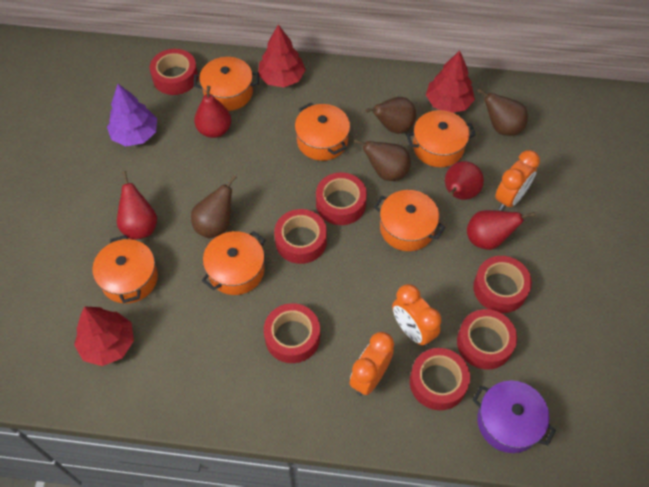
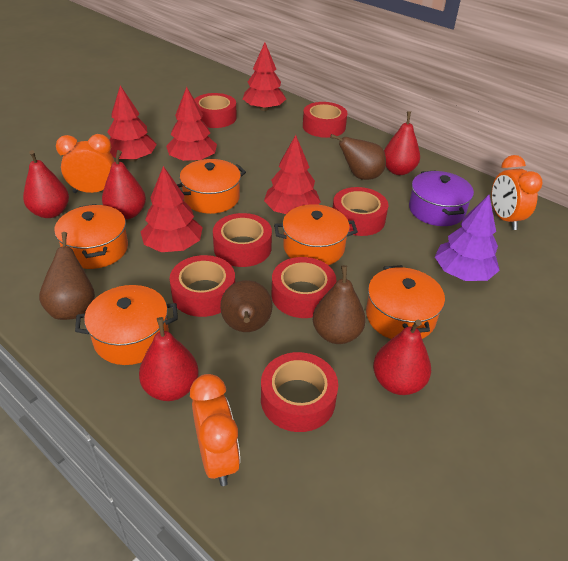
orange pot: [92,235,158,303] [194,57,259,111] [202,231,265,295] [295,103,350,161] [374,190,445,251] [406,110,476,167] = 6 -> [54,204,128,269] [75,285,178,365] [177,159,246,214] [274,204,358,265] [366,265,445,339] = 5
red pear: [117,171,157,240] [194,86,231,138] [445,161,484,200] [467,210,535,250] = 4 -> [23,150,69,218] [102,150,146,220] [139,317,199,401] [373,320,431,395] [384,111,420,175] = 5
red tree: [74,306,134,366] [258,24,306,87] [426,50,475,113] = 3 -> [107,85,157,162] [141,166,203,252] [166,87,217,163] [243,43,286,111] [264,135,321,214] = 5

